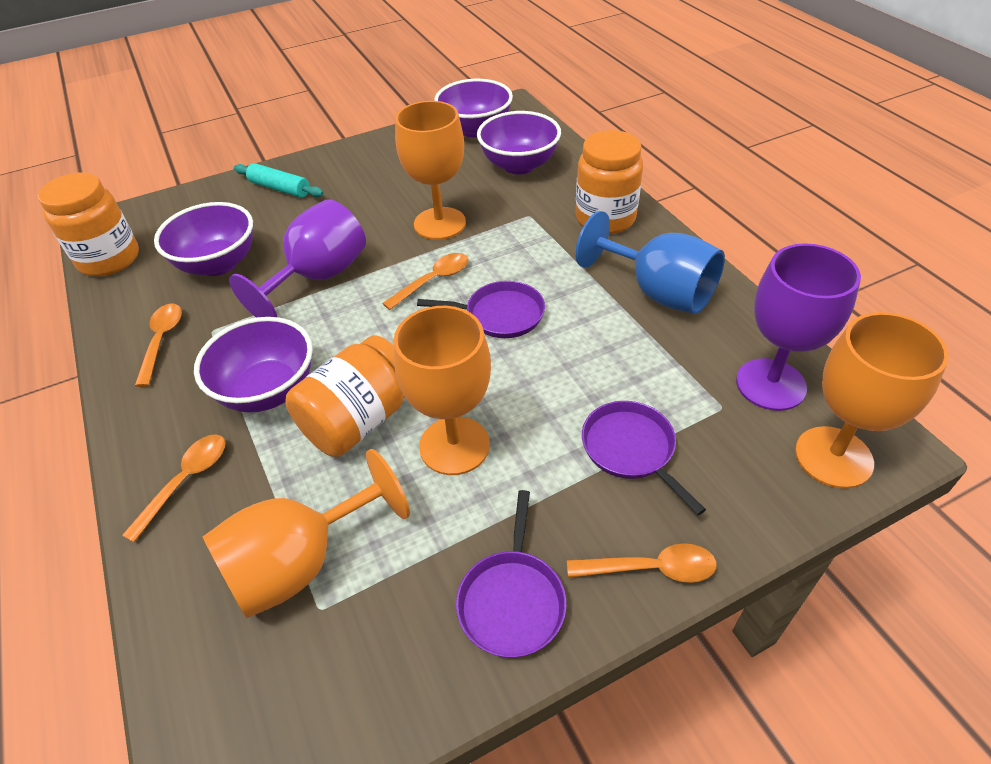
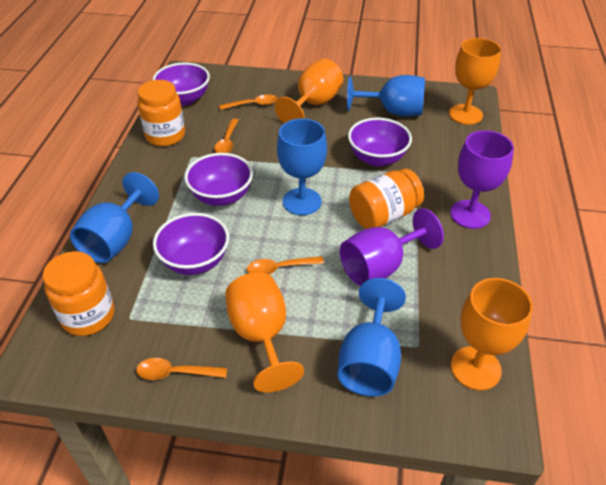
blue goblet: [576,211,725,314] = 1 -> [70,172,159,263] [277,118,327,215] [337,278,406,397] [347,75,425,117] = 4
purple pan: [417,281,545,338] [456,490,567,658] [582,401,706,515] = 3 -> none = 0
turquoise rolling pin: [234,163,324,198] = 1 -> none = 0

